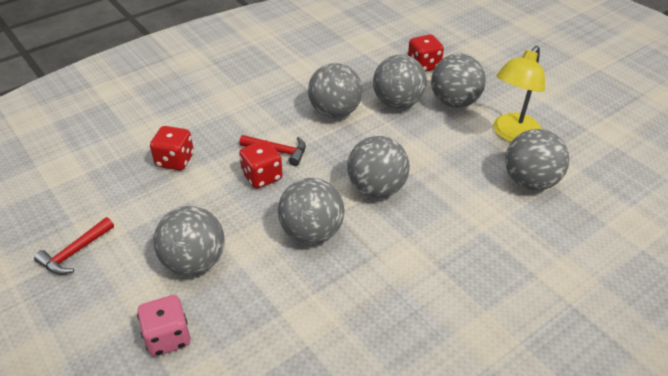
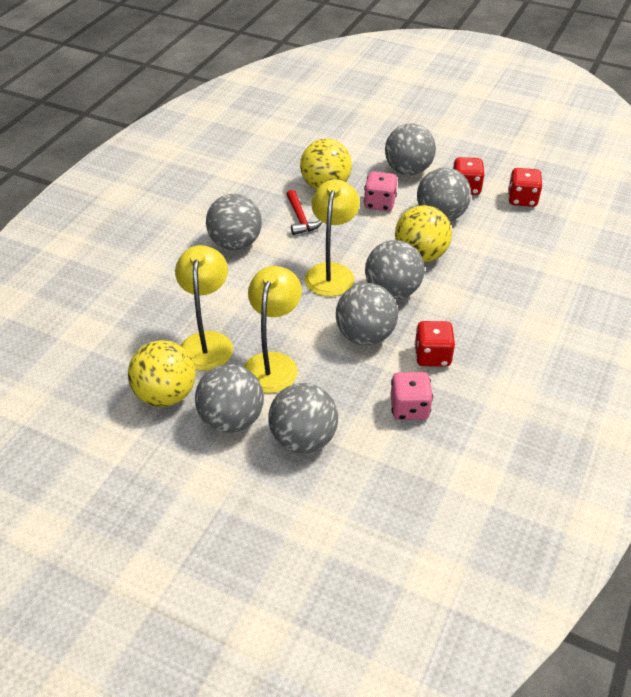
pink dice: [137,295,191,356] = 1 -> [364,171,397,211] [391,372,433,420] = 2
red hammer: [34,217,114,275] [239,135,306,166] = 2 -> [286,190,322,235] = 1
yellow ball: none = 0 -> [128,340,196,407] [300,139,352,190] [395,205,452,262] = 3
yellow lamp: [493,46,545,142] = 1 -> [175,245,233,371] [244,266,302,393] [305,179,360,296] = 3

